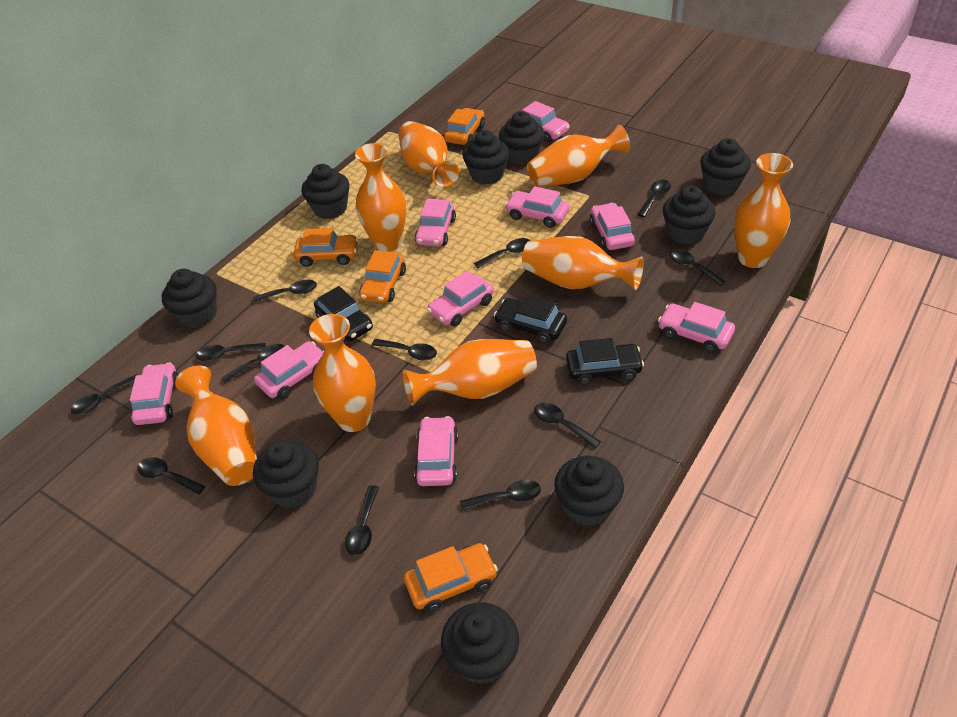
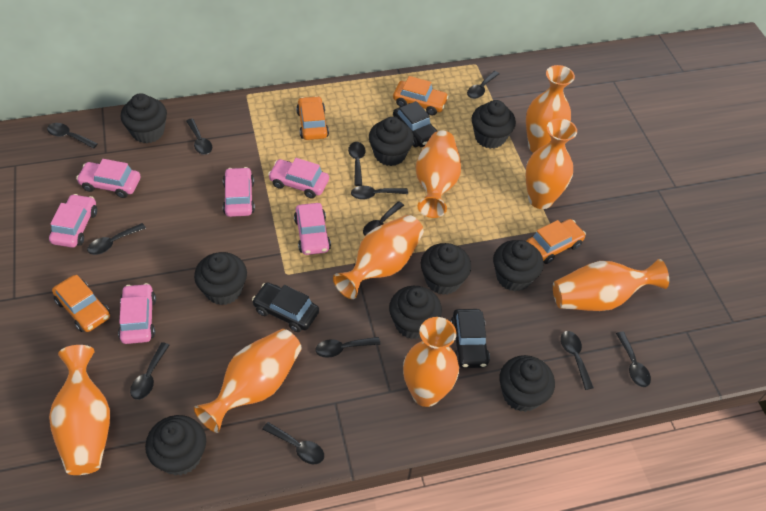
pink car: [130,363,178,425] [254,341,324,399] [414,416,458,486] [415,198,456,246] [427,271,494,326] [505,186,569,228] [522,101,570,142] [590,203,635,250] [658,302,735,353] = 9 -> [49,194,97,247] [76,159,140,198] [118,283,156,344] [223,167,255,217] [268,158,329,199] [294,203,331,255] = 6

